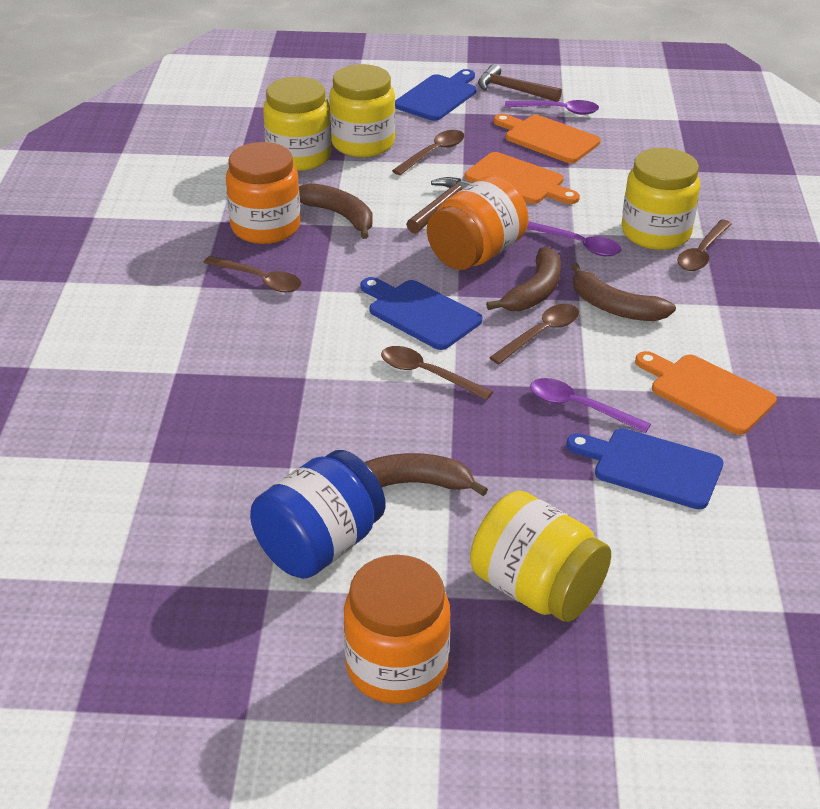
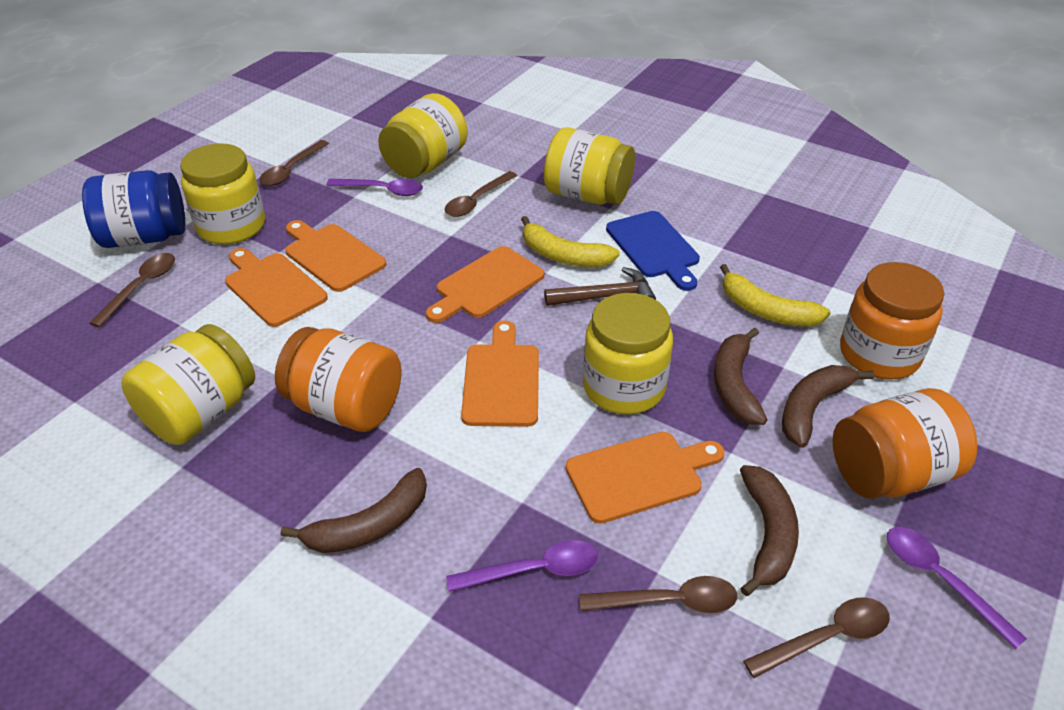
blue cutting board: [360,277,482,350] [395,69,476,121] [566,428,724,509] = 3 -> [606,211,700,291] = 1
brown hammer: [406,177,472,234] [478,64,562,102] = 2 -> [544,267,656,306] = 1
orange cutting board: [465,152,580,204] [494,114,601,163] [635,351,777,435] = 3 -> [225,248,328,327] [285,220,386,292] [426,246,544,323] [461,321,539,427] [566,432,725,524] = 5
yellow banana: none = 0 -> [521,216,620,267] [720,264,830,327] = 2
yellow jar: [263,77,331,171] [329,64,395,157] [470,491,611,622] [622,148,700,250] = 4 -> [122,324,255,445] [180,143,265,245] [378,93,468,178] [544,127,635,205] [583,293,673,414] = 5

